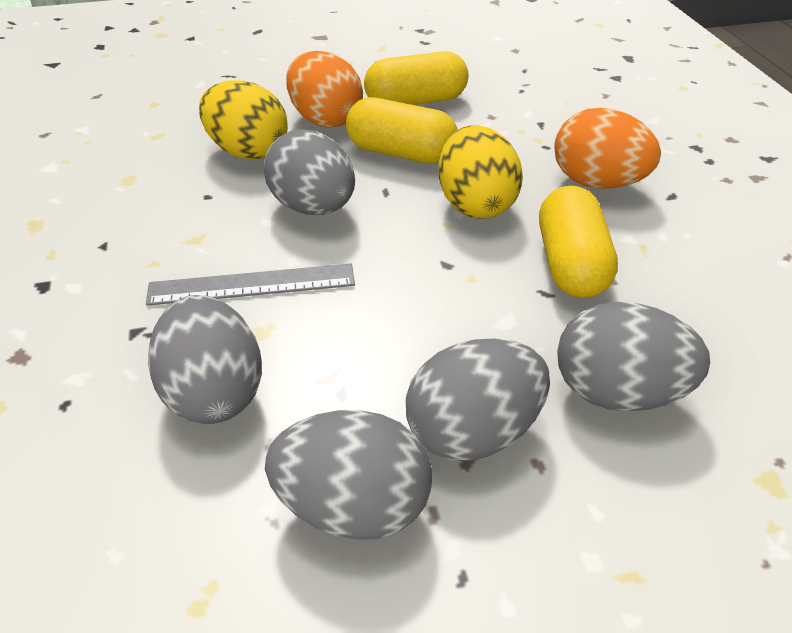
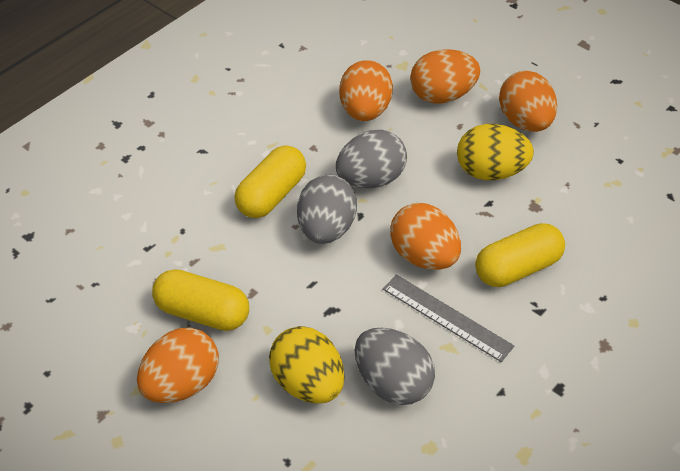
grey egg: [148,295,262,424] [264,129,355,215] [265,410,432,540] [406,339,550,461] [557,302,710,411] = 5 -> [297,175,357,244] [336,130,407,188] [355,328,435,405] = 3
orange egg: [286,51,363,128] [554,108,661,189] = 2 -> [137,328,219,403] [339,60,393,121] [390,203,461,270] [410,49,480,103] [499,71,557,132] = 5

